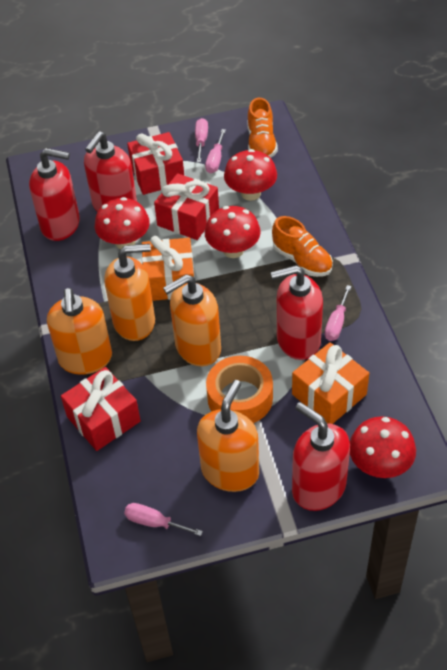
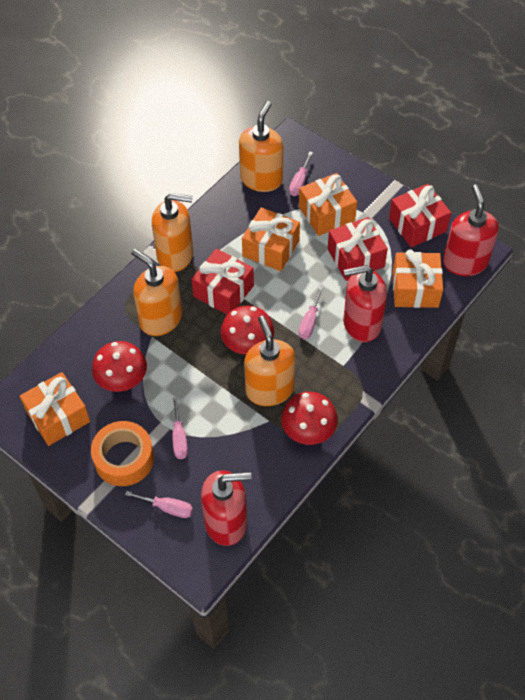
orange gift: [142,236,195,301] [292,342,369,424] = 2 -> [20,372,90,446] [242,207,300,271] [299,173,357,236] [393,249,443,308] = 4
orange shoe: [247,98,278,158] [272,216,333,277] = 2 -> none = 0
red mushroom: [95,197,150,249] [205,206,261,258] [224,149,277,201] [350,416,416,478] = 4 -> [92,341,147,392] [221,305,274,354] [281,392,338,445] = 3
red soap dispenser: [29,148,80,241] [84,131,137,212] [270,265,323,360] [292,402,350,511] = 4 -> [201,470,252,546] [343,265,387,342] [443,184,499,276] = 3

